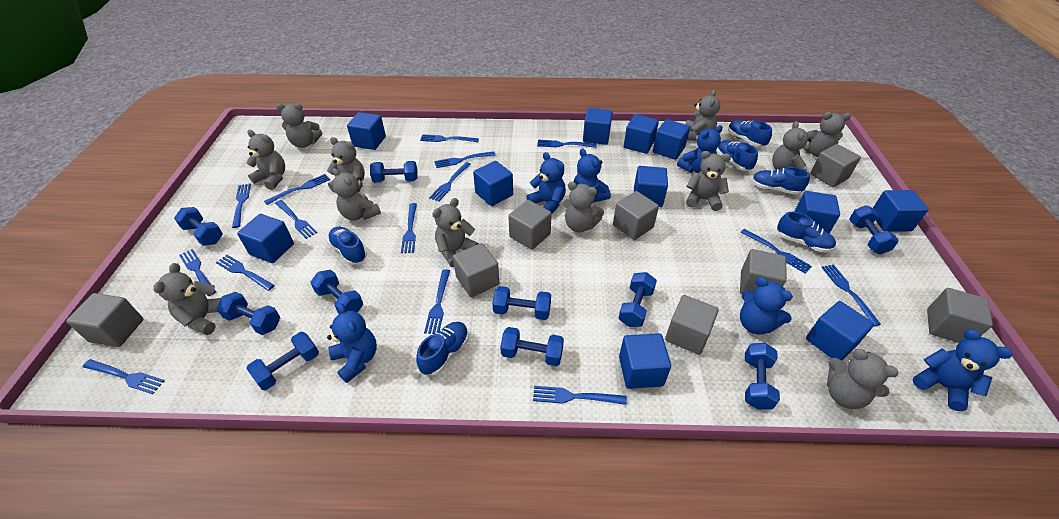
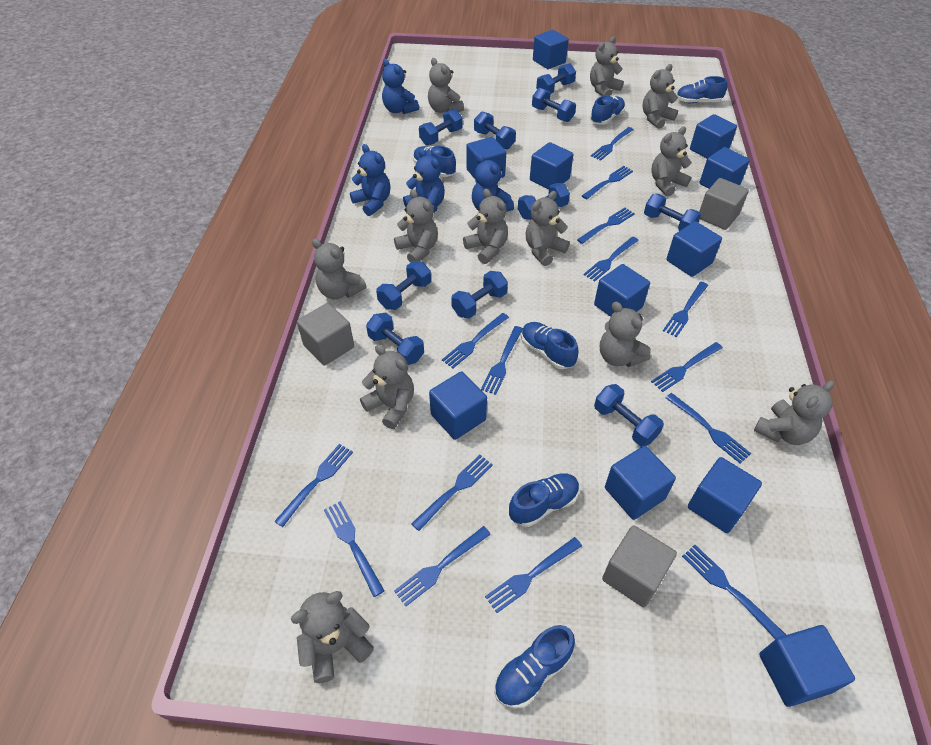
blue teddy bear: [327,303,377,383] [526,152,566,213] [574,148,611,202] [677,125,723,173] [740,277,793,335] [913,330,1013,411] = 6 -> [350,144,390,216] [382,59,419,114] [403,149,445,213] [472,154,514,212] = 4
grey cube: [66,293,143,347] [453,243,499,297] [508,200,552,250] [613,191,659,240] [665,295,719,355] [740,249,787,294] [810,144,861,187] [927,288,993,343] = 8 -> [297,303,354,366] [602,525,677,607] [699,178,749,230] = 3

